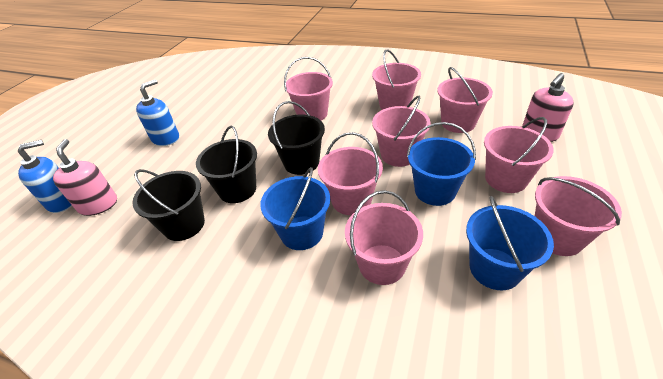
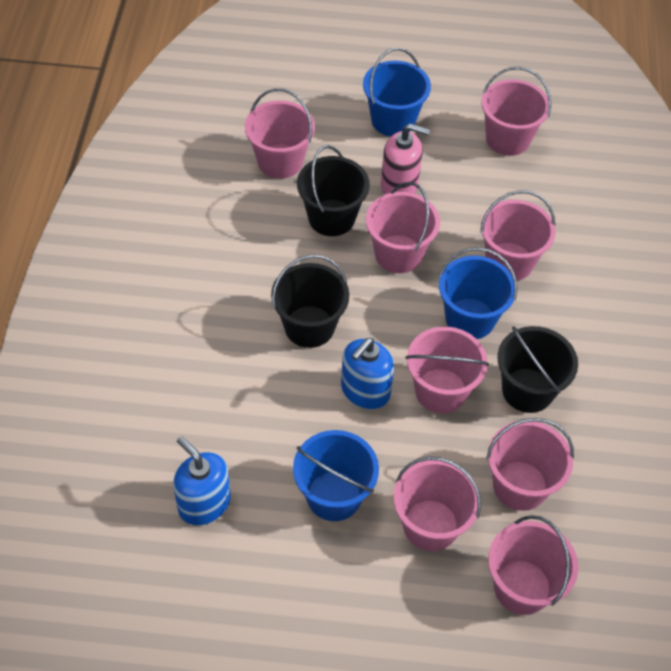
pink soap dispenser: [53,139,117,216] [522,73,574,142] = 2 -> [381,124,430,194] = 1

